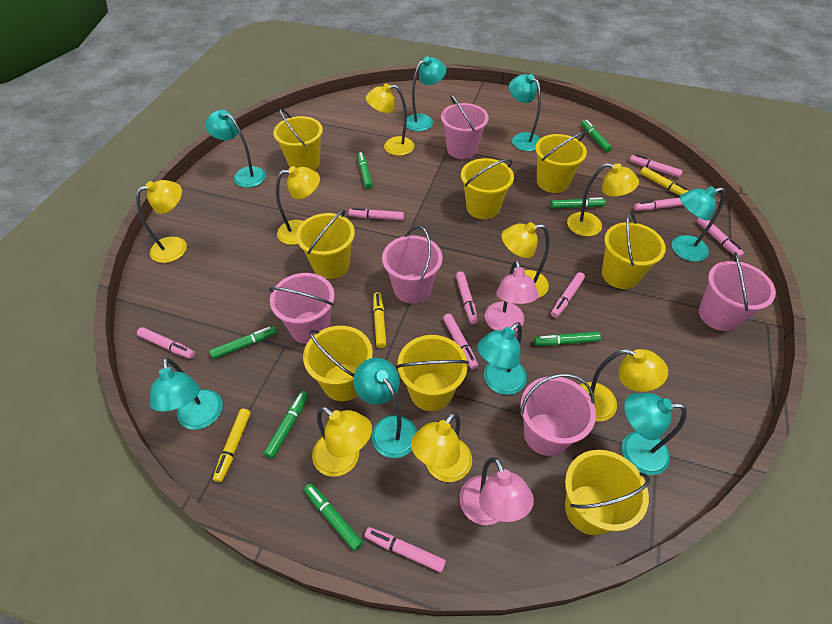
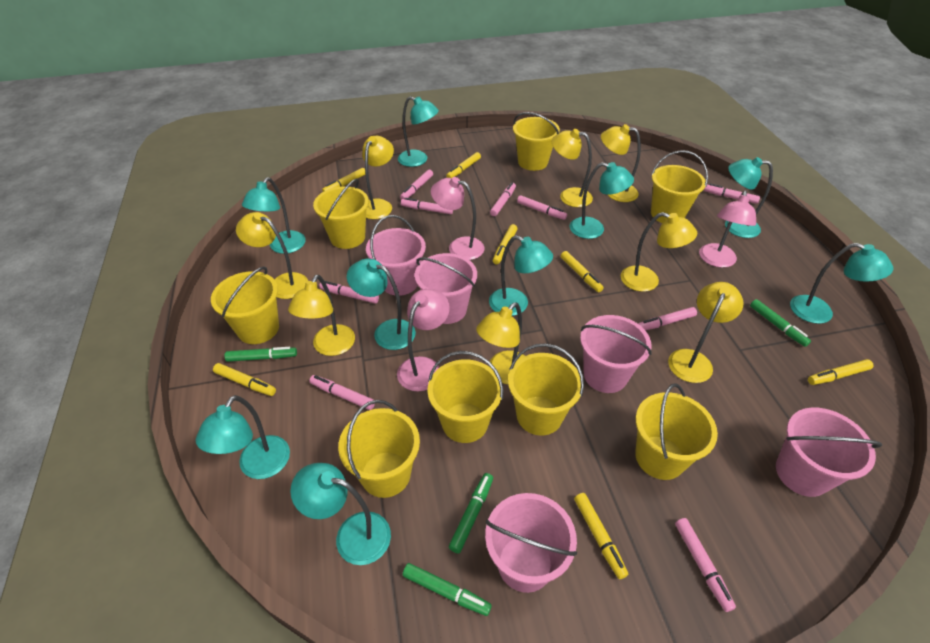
green marker: [209,326,277,359] [264,391,309,459] [304,483,363,551] [357,152,373,189] [534,332,601,346] [550,197,606,209] [581,120,612,152] = 7 -> [224,347,297,362] [403,563,492,616] [449,473,493,553] [750,299,811,347] = 4
pink lamp: [459,457,534,525] [485,260,539,331] = 2 -> [397,289,450,391] [431,177,485,260] [699,190,756,268] = 3
turquoise lamp: [150,358,223,430] [205,110,266,188] [353,358,417,458] [406,57,446,131] [477,322,527,395] [509,74,541,151] [622,393,687,475] [672,186,725,262] = 8 -> [196,395,290,479] [242,177,306,254] [290,463,391,565] [347,259,416,350] [398,96,439,167] [489,235,553,316] [570,162,634,239] [725,157,773,238] [790,243,893,324] = 9
yellow marker: [213,408,251,482] [373,292,386,348] [640,167,688,196] = 3 -> [213,363,276,396] [322,168,365,192] [446,152,481,178] [493,224,517,264] [561,251,604,292] [574,493,628,579] [808,359,873,385] = 7

